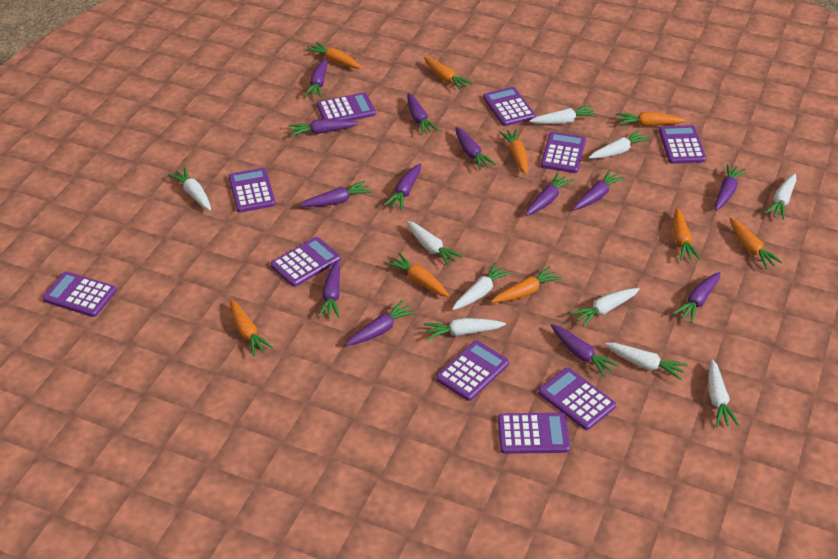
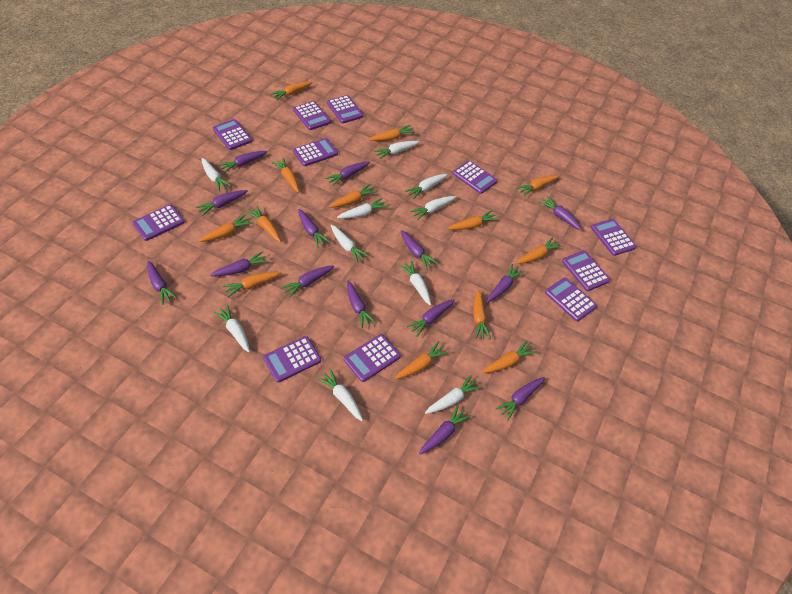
orange carrot: [230,300,273,356] [306,42,362,69] [386,253,449,297] [424,57,473,91] [491,266,562,303] [499,129,528,174] [617,112,686,126] [673,208,700,260] [730,218,783,269] = 9 -> [199,214,253,242] [222,272,281,297] [245,206,281,242] [271,81,313,100] [272,158,299,193] [329,184,377,208] [369,125,415,141] [395,341,449,379] [448,210,499,230] [473,290,491,339] [482,341,537,373] [516,175,559,196] [516,237,562,264] = 13
purple calculator: [43,272,117,317] [228,168,276,212] [271,237,341,287] [317,93,376,121] [436,341,509,401] [483,87,535,126] [498,413,570,454] [538,368,616,430] [541,132,586,173] [659,125,706,164] = 10 -> [132,204,185,241] [213,119,252,150] [263,336,321,383] [293,101,331,130] [293,138,338,166] [327,95,363,123] [344,334,401,382] [453,161,498,194] [545,278,597,321] [562,250,610,291] [591,219,637,256] = 11
purple carrot: [289,119,358,136] [300,181,372,207] [304,58,328,98] [318,261,340,318] [345,300,416,346] [384,163,421,210] [407,93,439,135] [455,127,496,170] [526,173,573,216] [551,324,619,377] [574,170,625,210] [673,272,720,323] [715,164,746,210] = 13 -> [147,261,178,305] [196,190,248,216] [210,251,268,276] [218,151,267,173] [281,265,334,298] [298,209,330,248] [325,162,370,186] [347,280,376,329] [401,230,438,270] [406,299,455,337] [419,405,471,454] [487,264,525,302] [495,377,545,421] [539,196,582,230] = 14

